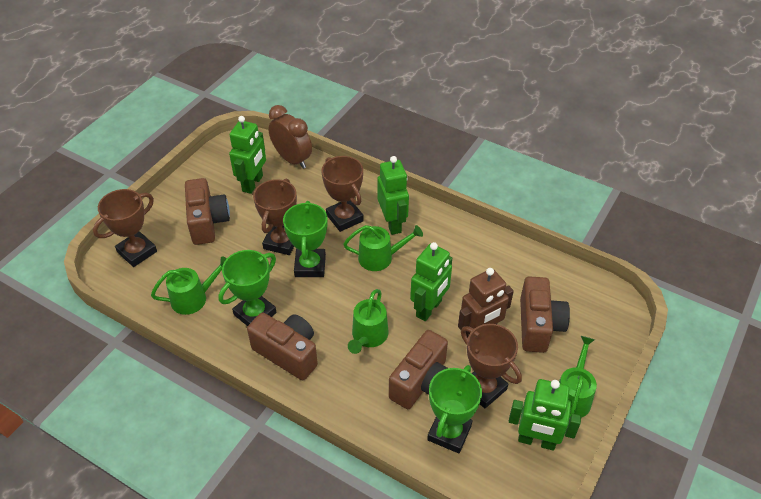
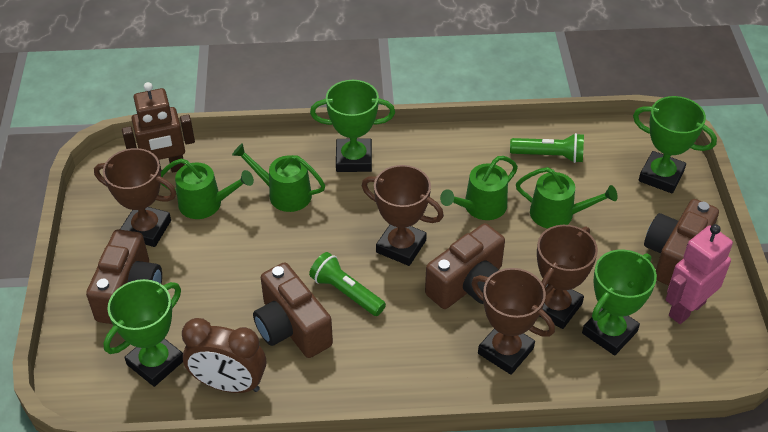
green flashlight: none = 0 -> [309,252,386,316] [510,133,584,163] = 2
green robot: [229,116,266,194] [377,156,409,235] [410,242,452,321] [509,379,581,451] = 4 -> none = 0
green trophy: [218,250,276,326] [283,201,328,277] [427,365,482,453] = 3 -> [103,279,183,387] [310,80,395,172] [582,249,657,355] [633,96,717,193] = 4
pink robot: none = 0 -> [665,224,733,324] = 1

